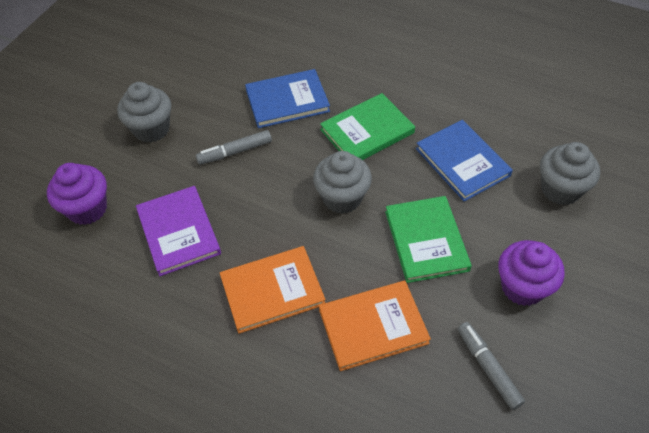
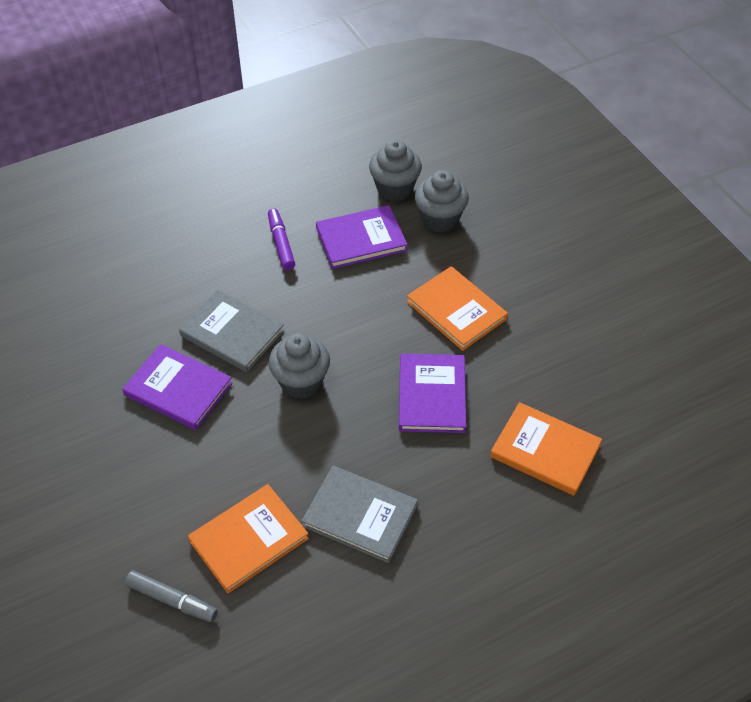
blue book: [245,69,330,128] [416,120,513,202] = 2 -> none = 0
green book: [320,93,415,160] [385,196,472,283] = 2 -> none = 0
grey book: none = 0 -> [179,290,284,372] [302,466,418,563] = 2
grey marker: [196,130,272,165] [458,322,525,410] = 2 -> [125,570,218,622] = 1
orange book: [220,246,325,334] [319,281,431,371] = 2 -> [188,484,309,594] [407,266,508,351] [490,402,602,496] = 3
purple book: [136,186,221,276] = 1 -> [122,344,233,430] [316,205,408,269] [399,354,466,433] = 3
purple cupcake: [47,163,107,225] [498,240,565,306] = 2 -> none = 0
purple marker: none = 0 -> [268,208,295,270] = 1

